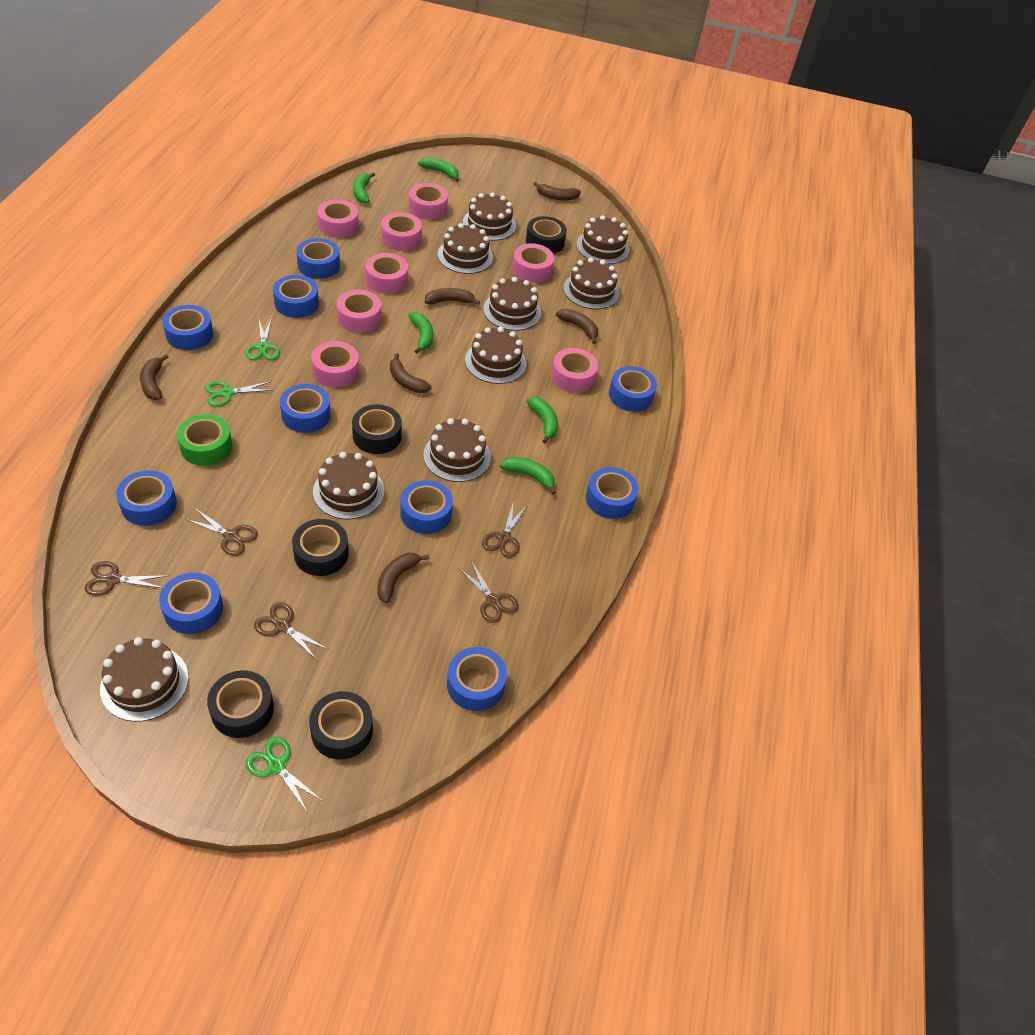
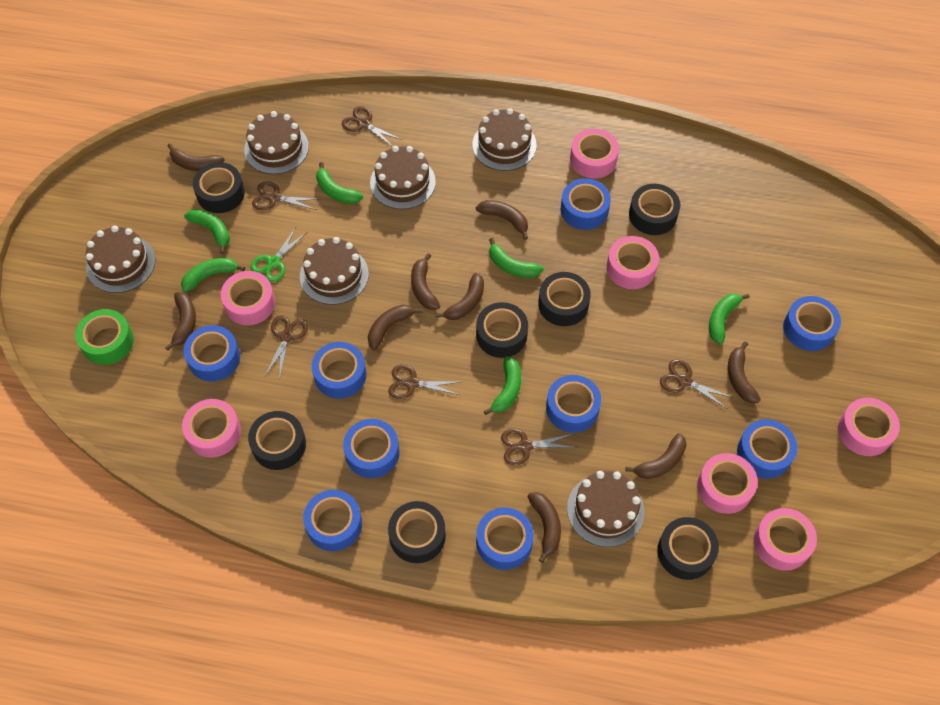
black tape: [207,670,274,738] [292,519,349,576] [309,691,373,760] [352,404,402,454] [526,216,567,254] = 5 -> [193,162,245,213] [248,411,306,470] [388,501,446,563] [476,302,528,358] [538,272,591,326] [629,184,680,235] [657,517,719,580] = 7
blue tape: [116,470,177,526] [159,573,223,634] [162,305,213,350] [273,275,319,318] [280,384,331,433] [296,238,340,279] [400,480,453,534] [447,647,507,711] [586,467,639,519] [609,366,657,412] = 10 -> [183,325,240,381] [303,490,362,551] [312,342,366,399] [343,419,400,478] [476,507,534,570] [546,375,601,433] [561,178,611,230] [737,419,797,479] [783,296,841,351] = 9
brown banana: [140,354,168,400] [377,553,429,603] [390,353,432,393] [425,288,480,305] [533,182,581,201] [556,309,598,344] = 6 -> [165,292,196,351] [168,143,225,171] [368,305,422,350] [411,253,440,310] [436,273,484,320] [476,200,528,240] [527,492,561,563] [625,433,687,479] [728,341,761,403] = 9
brown cake: [100,637,189,722] [313,452,384,519] [423,418,491,482] [438,223,493,274] [463,192,516,241] [465,327,526,384] [483,277,542,331] [564,258,619,310] [576,215,630,264] = 9 -> [86,225,155,293] [244,111,309,174] [300,237,369,305] [370,146,436,209] [472,108,537,171] [567,471,644,547] = 6
brown scissors: [85,561,169,596] [185,508,258,556] [254,602,329,660] [459,561,519,623] [482,501,527,558] = 5 -> [252,181,319,210] [265,315,308,376] [342,106,402,147] [388,365,460,399] [501,429,577,465] [660,359,734,409] = 6
green banana: [353,172,375,204] [409,312,433,353] [418,157,459,182] [500,457,556,494] [526,397,558,443] = 5 -> [181,258,245,292] [184,209,230,254] [316,162,363,204] [484,356,521,415] [489,238,544,278] [709,294,750,344] = 6
green scissors: [205,381,273,407] [245,318,280,360] [246,737,323,813] = 3 -> [250,227,307,282] = 1
pink tape: [311,341,359,387] [317,199,359,238] [337,290,381,333] [365,253,408,294] [381,212,422,251] [409,183,448,220] [512,243,554,283] [551,348,598,393] = 8 -> [182,399,241,458] [221,271,275,325] [570,129,619,179] [607,236,659,289] [697,453,758,514] [754,508,817,571] [838,398,900,456] = 7

